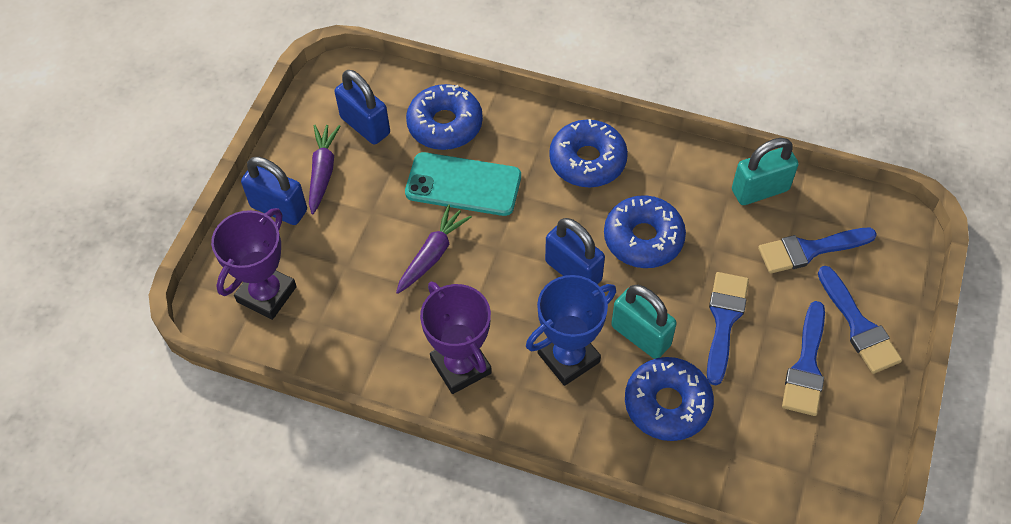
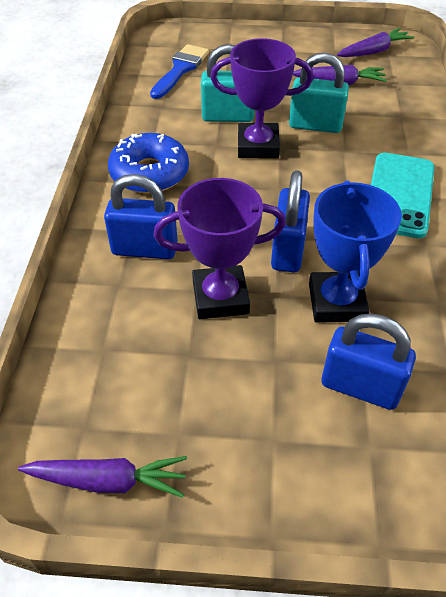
blue brush: [707,272,749,385] [758,228,877,274] [782,301,825,416] [818,266,902,374] = 4 -> [150,44,209,99] = 1
blue donut: [406,84,483,150] [549,119,628,187] [604,195,686,268] [625,357,714,441] = 4 -> [108,133,189,194] = 1
purple carrot: [309,125,340,214] [396,204,472,294] = 2 -> [18,456,187,498] [293,65,387,85] [337,28,415,57] = 3

